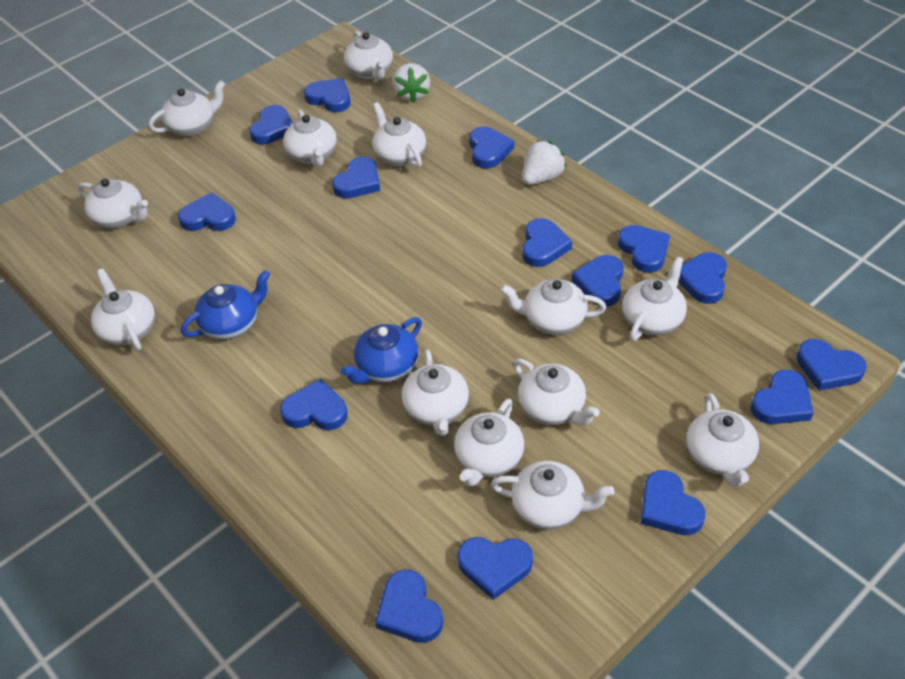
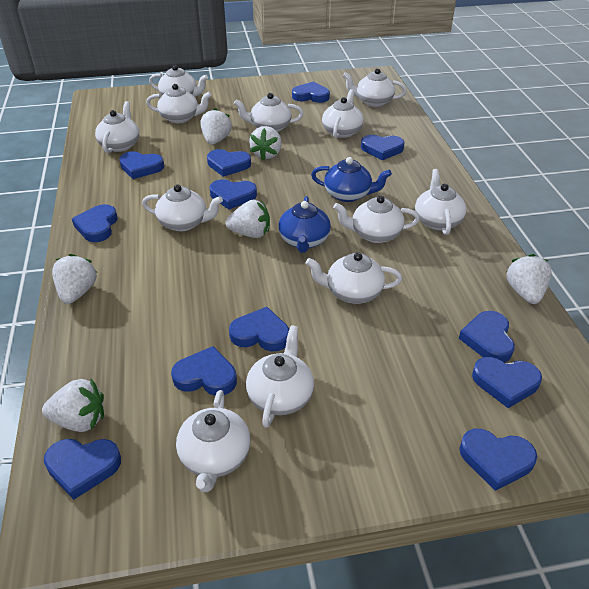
blue heart: [178,192,236,231] [249,105,293,144] [280,379,348,430] [304,78,351,112] [332,157,380,198] [375,569,443,643] [457,537,533,600] [469,126,514,168] [522,218,572,267] [572,255,624,306] [618,225,670,273] [641,470,705,535] [679,252,727,304] [751,369,813,424] [797,339,866,391] = 15 -> [44,439,121,500] [72,204,117,242] [119,151,164,179] [171,346,237,396] [207,149,251,177] [210,179,257,209] [229,307,289,351] [292,82,330,103] [361,135,405,160] [459,311,515,363] [460,429,537,491] [472,357,542,408] = 12
white strawberry: [393,63,430,103] [522,140,566,185] = 2 -> [42,379,104,432] [52,254,97,304] [201,108,232,145] [226,200,270,238] [249,126,282,160] [506,254,552,304] = 6
white teapot: [78,178,148,228] [91,269,155,350] [149,81,225,136] [283,110,337,167] [344,30,393,80] [372,102,426,168] [402,349,469,436] [454,399,524,487] [491,461,614,530] [500,279,607,335] [513,359,600,426] [622,256,687,341] [686,393,759,487] = 13 -> [95,101,139,153] [142,184,223,231] [146,84,212,123] [149,65,208,97] [176,390,250,492] [234,93,304,132] [246,325,314,428] [306,252,402,304] [322,89,364,138] [333,195,420,243] [343,68,407,107] [415,169,467,235] = 12

